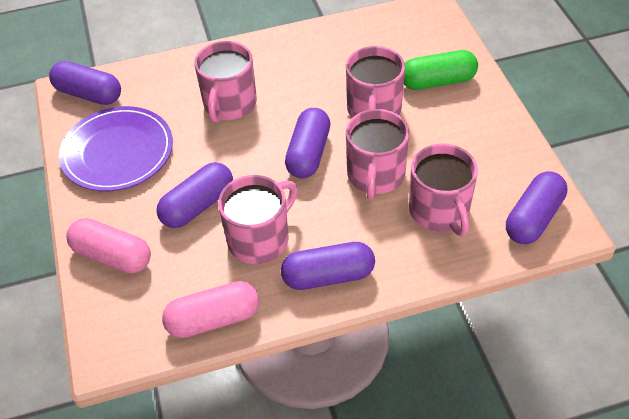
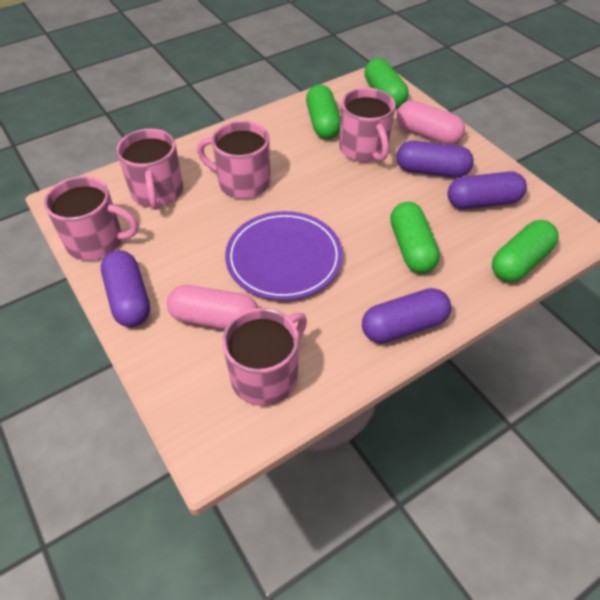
green capsule: [404,50,478,90] = 1 -> [306,85,341,139] [364,58,409,108] [390,202,440,273] [492,220,559,282] = 4
purple capsule: [49,61,121,105] [156,162,233,228] [281,242,375,290] [285,108,330,178] [506,171,567,244] = 5 -> [101,250,150,327] [362,288,451,343] [396,141,474,178] [447,171,527,209] = 4

